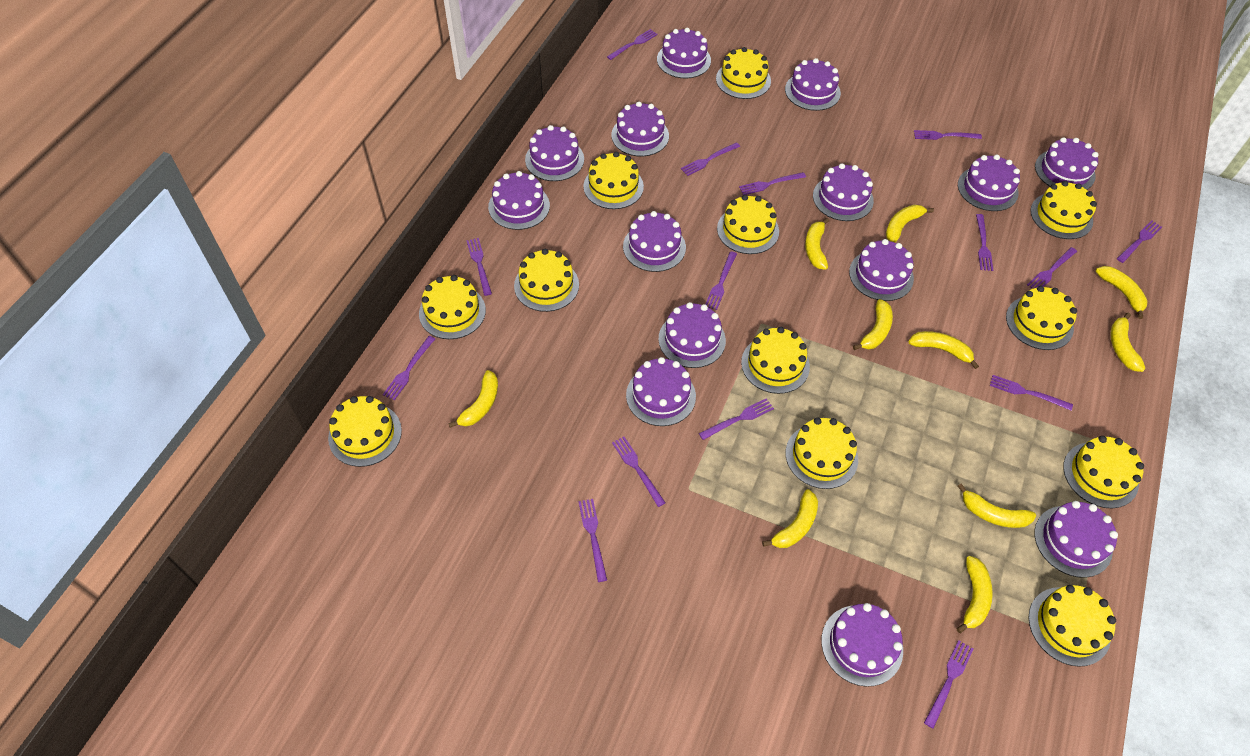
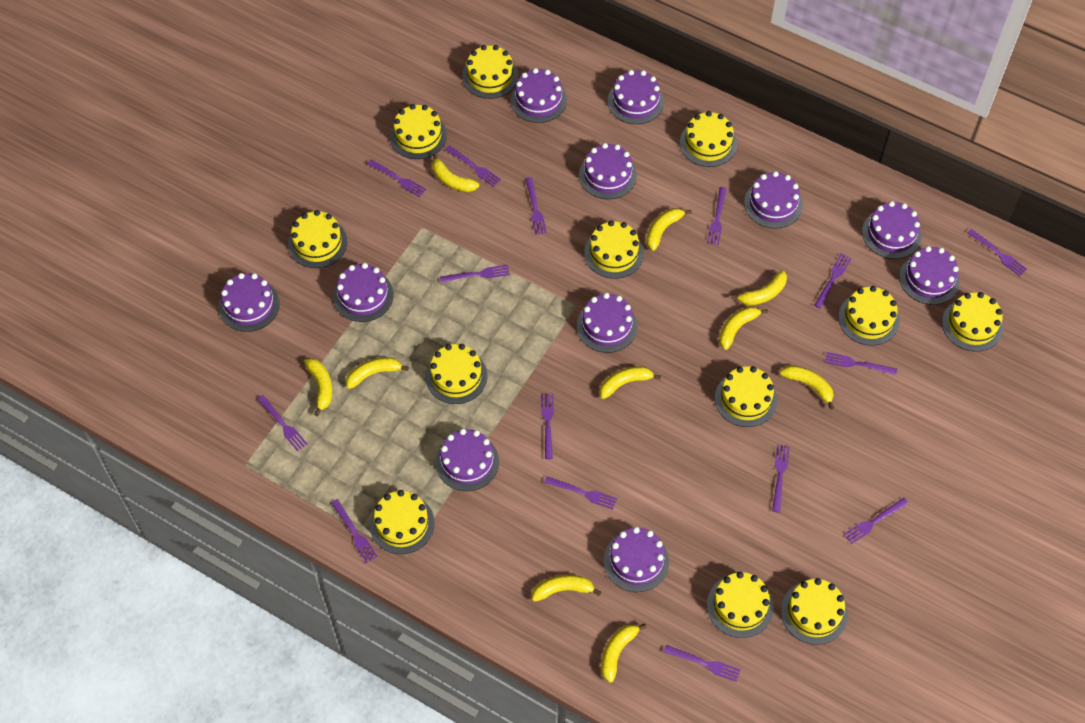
purple cake: [488,171,550,230] [525,125,584,181] [611,102,669,156] [623,211,686,272] [626,357,696,426] [657,28,711,78] [659,302,726,368] [785,58,841,111] [813,163,874,221] [821,603,903,687] [849,239,914,301] [958,155,1020,211] [1034,501,1118,578] [1035,137,1098,190] = 14 -> [219,273,280,332] [333,263,394,322] [435,429,499,491] [511,68,567,123] [577,293,637,353] [579,143,637,199] [604,527,669,592] [608,70,664,124] [744,171,803,229] [862,201,922,259] [899,246,960,305] = 11

